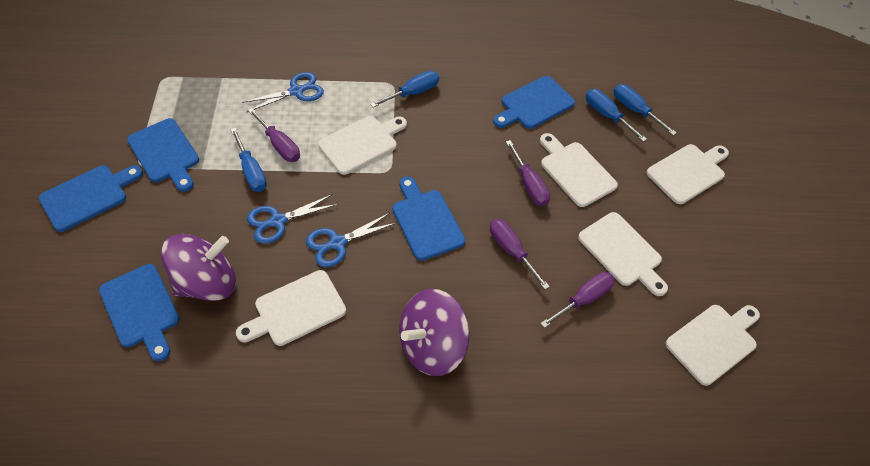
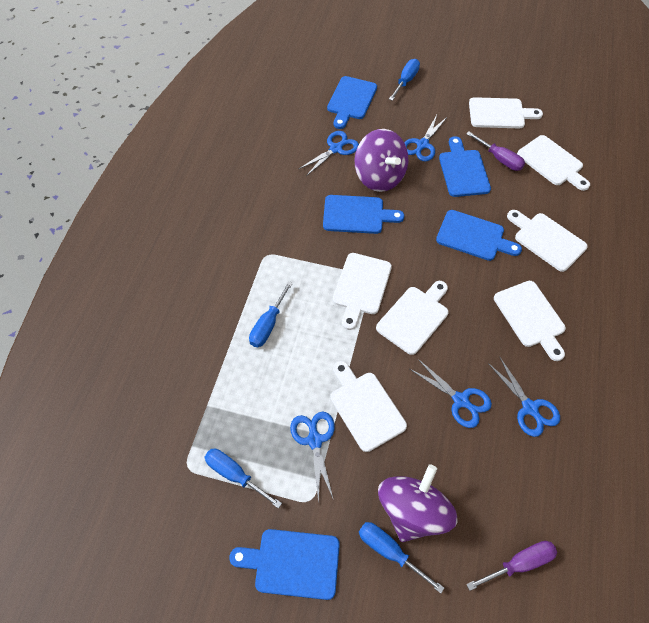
blue scissors: [242,72,324,112] [247,194,338,244] [306,213,396,267] = 3 -> [290,412,335,503] [299,131,359,176] [404,115,448,162] [410,359,492,428] [488,358,560,437] = 5
purple screwdriver: [248,108,300,162] [490,219,550,289] [506,140,550,206] [540,272,615,328] = 4 -> [466,131,525,171] [466,541,557,591] = 2
white cutting board: [236,270,346,346] [318,116,407,175] [540,133,618,207] [578,212,668,296] [646,144,729,204] [665,305,760,386] = 6 -> [330,361,407,452] [333,253,392,330] [376,281,448,355] [469,97,543,128] [494,281,566,361] [507,210,588,272] [517,135,590,191] = 7

